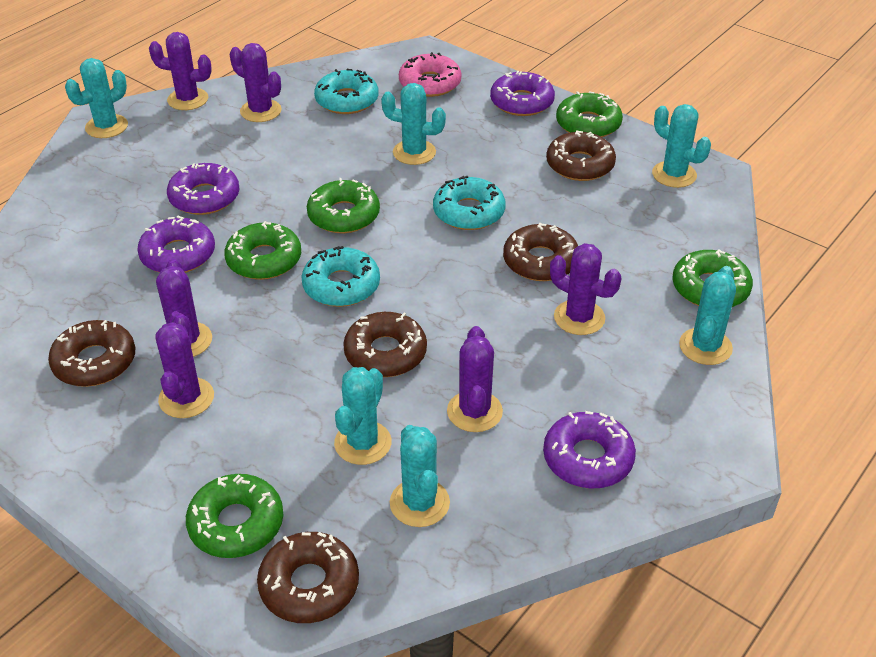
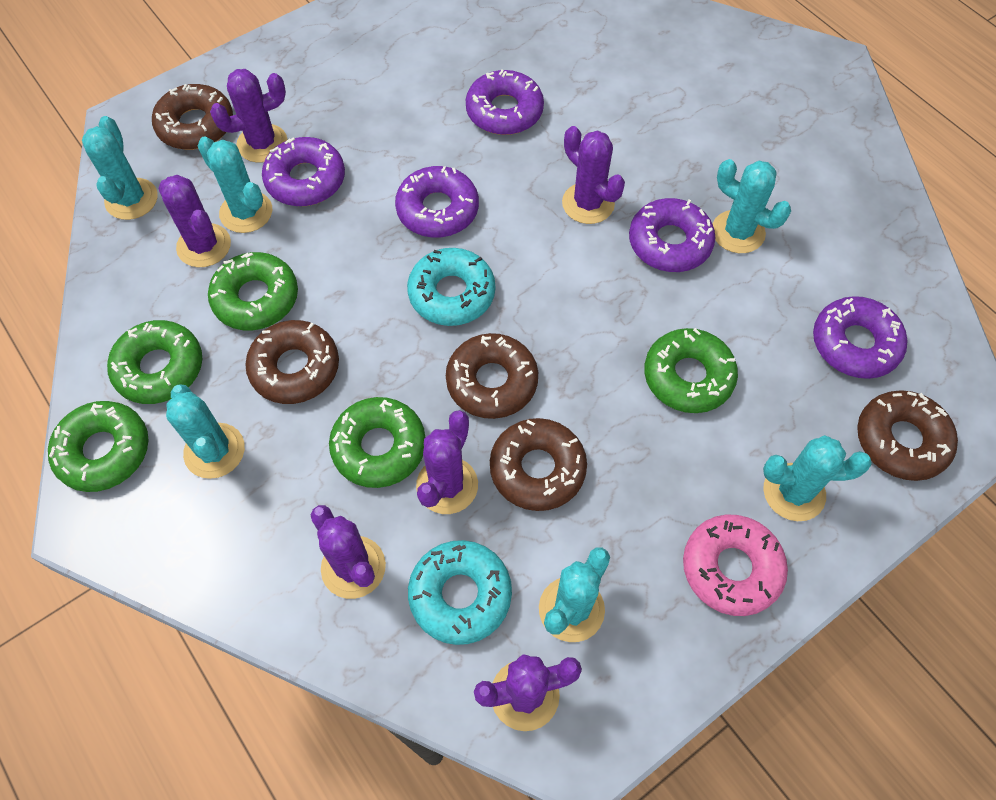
purple donut: [137,216,215,273] [167,163,239,215] [490,71,555,116] [543,411,636,489] = 4 -> [262,137,345,206] [395,166,479,237] [466,70,544,135] [629,198,715,272] [813,296,907,379] = 5
turquoise donut: [301,246,380,307] [314,69,379,114] [433,176,506,230] = 3 -> [407,248,495,326] [408,540,512,645] = 2

